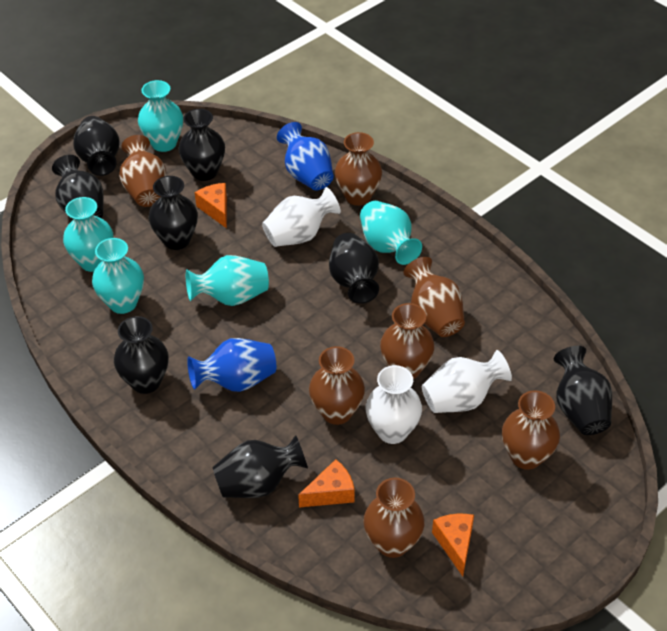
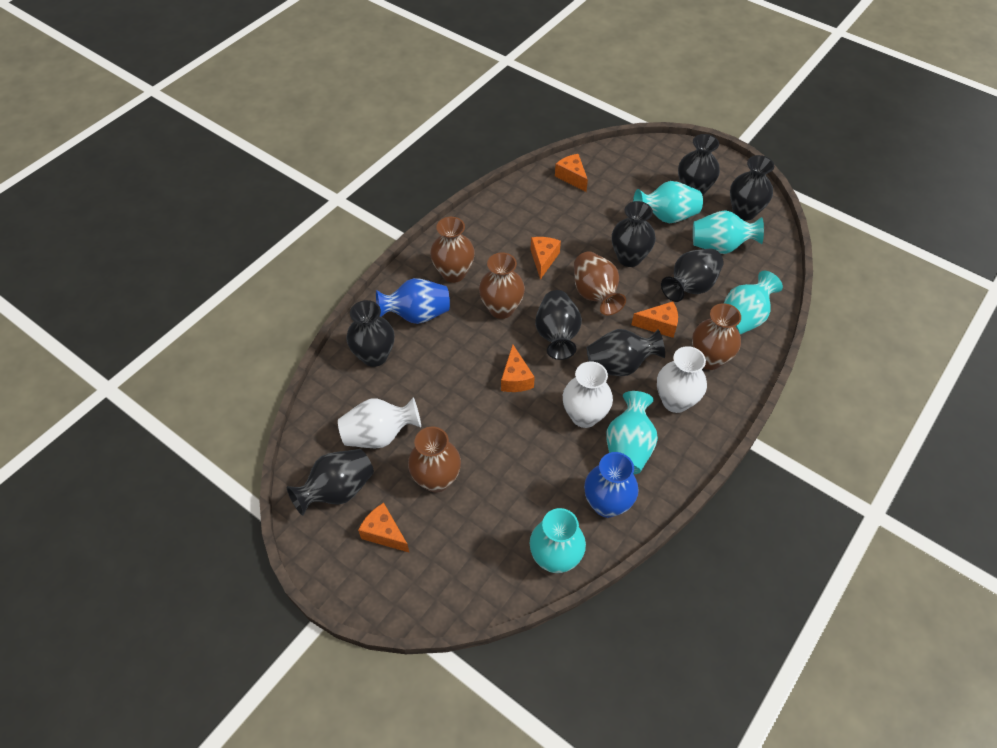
brown vase: [119,135,166,207] [309,346,365,425] [335,132,382,206] [363,478,425,558] [380,303,435,379] [403,257,465,337] [502,390,560,470] = 7 -> [408,426,461,492] [430,217,475,283] [479,253,525,319] [574,251,626,315] [692,303,741,370] = 5
orange cheese: [195,183,227,228] [298,459,355,508] [432,514,474,576] = 3 -> [358,503,409,552] [501,344,535,392] [530,237,561,280] [555,154,588,192] [631,301,678,338] = 5

